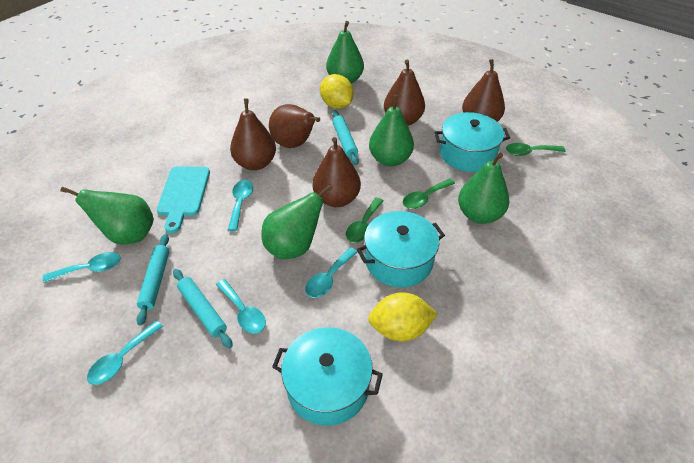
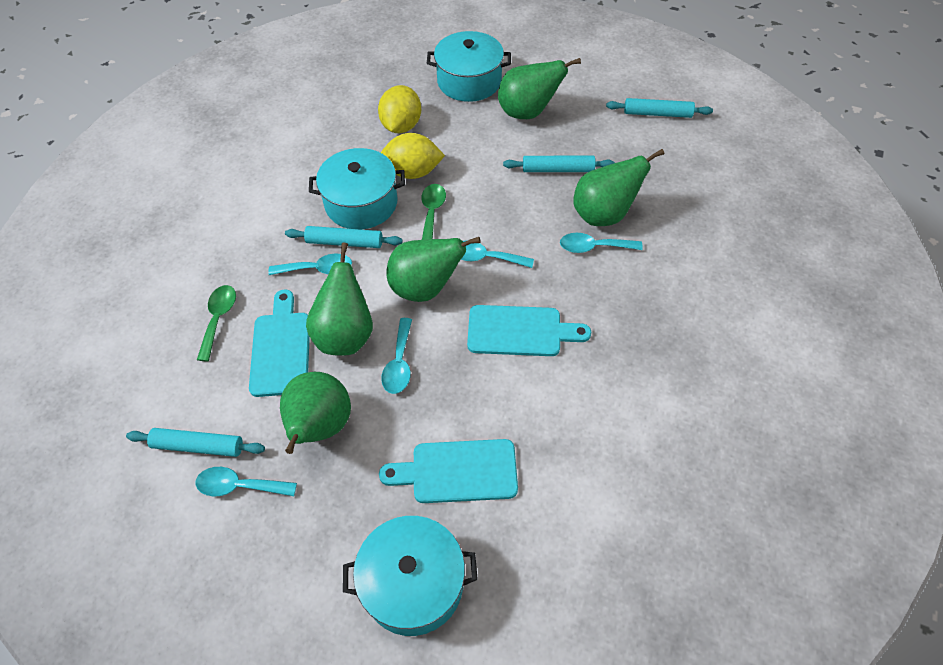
brown pear: [230,98,276,170] [269,104,320,148] [312,137,361,207] [384,60,425,126] [462,59,505,122] = 5 -> none = 0
green spoon: [346,198,383,243] [403,178,455,209] [506,143,565,156] = 3 -> [197,285,236,361] [421,184,446,240] = 2
turquoise cutting board: [157,166,210,233] = 1 -> [249,289,310,397] [379,439,518,503] [467,305,591,356] = 3
turquoise rolling pin: [136,234,170,325] [173,269,233,348] [332,110,359,165] = 3 -> [126,428,265,457] [285,226,403,248] [503,156,615,172] [606,98,713,118] = 4

